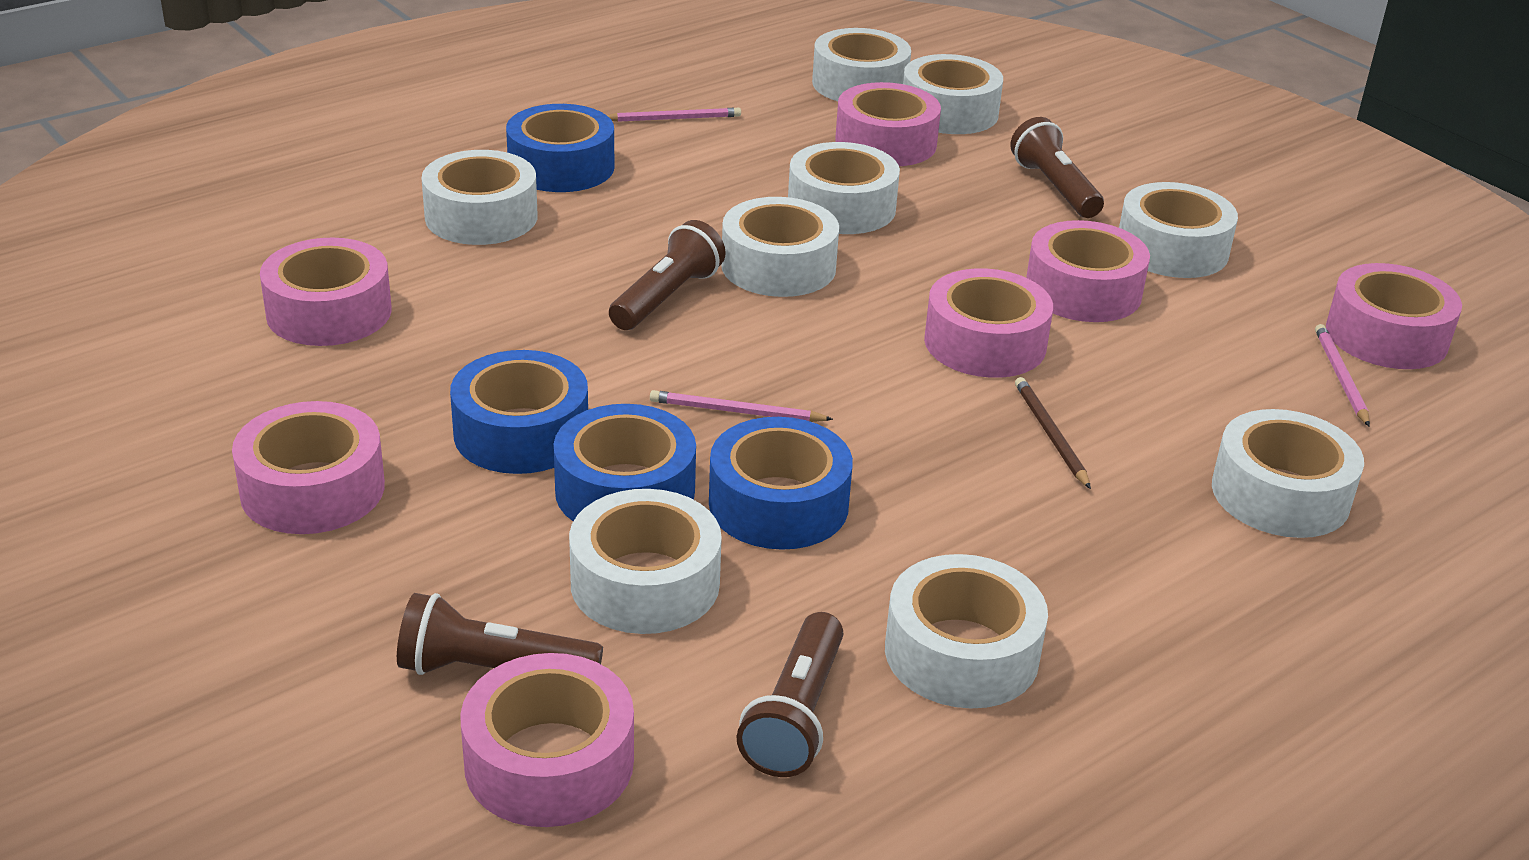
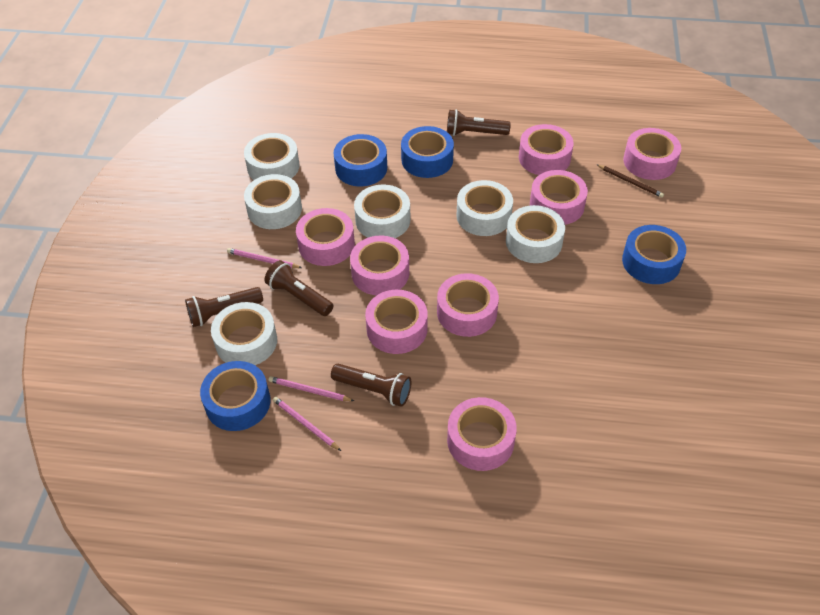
pink tape: [232,401,385,534] [260,238,392,346] [460,653,634,827] [835,82,941,166] [924,269,1053,378] [1026,220,1150,322] [1326,263,1462,369] = 7 -> [296,208,355,266] [350,236,409,295] [365,290,428,354] [437,273,499,337] [447,397,517,471] [519,124,574,175] [530,170,588,225] [623,128,681,180] = 8
white tape: [421,150,537,245] [569,489,722,634] [721,197,839,297] [788,142,900,234] [812,28,911,101] [885,554,1048,709] [903,54,1003,134] [1119,182,1238,278] [1212,409,1364,538] = 9 -> [211,302,277,365] [244,133,300,180] [244,174,302,229] [354,184,411,238] [457,180,513,236] [506,205,565,263] = 6

